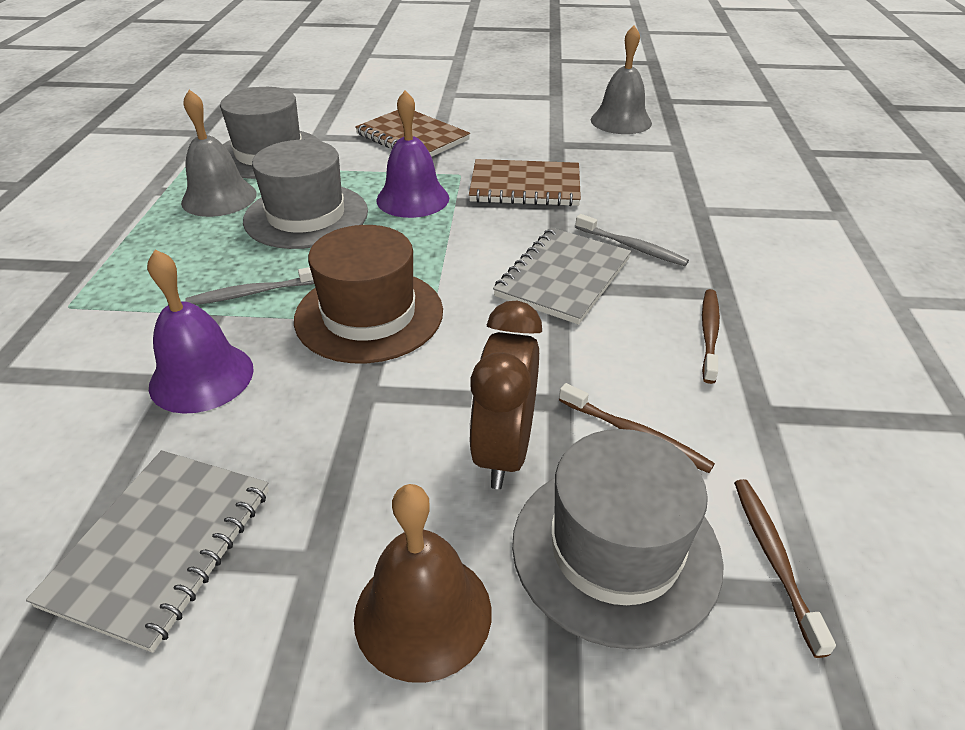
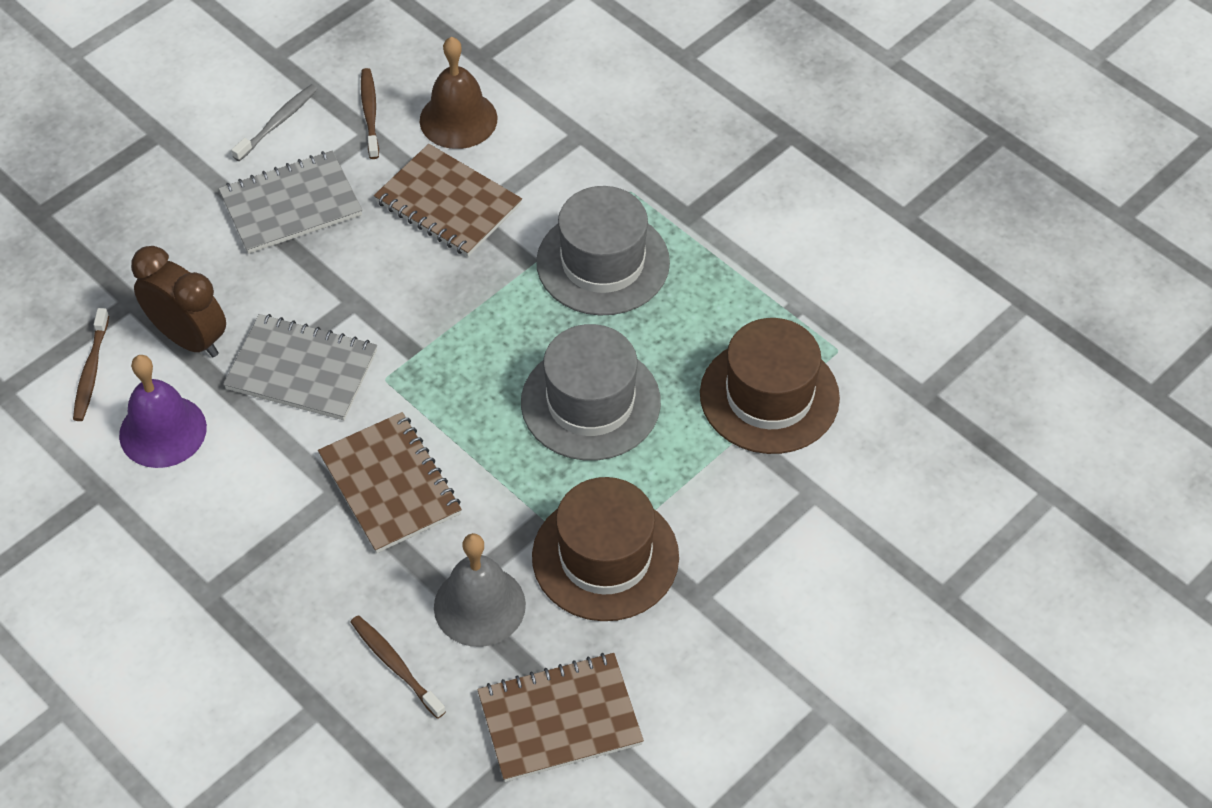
brown hat: [294,225,443,363] = 1 -> [532,477,679,621] [700,318,840,454] = 2
brown notebook: [355,110,470,157] [469,159,581,206] = 2 -> [318,412,462,553] [374,144,522,257] [477,653,644,782] = 3
grey bell: [181,90,257,217] [591,25,652,134] = 2 -> [434,533,526,647] = 1
grey hat: [220,87,320,179] [243,140,368,249] [512,429,724,649] = 3 -> [521,324,661,460] [536,186,670,315] = 2
grey toothbrush: [185,267,314,305] [575,214,689,266] = 2 -> [232,84,318,161] = 1
purple bell: [147,249,254,414] [376,91,449,218] = 2 -> [119,355,207,468] = 1

